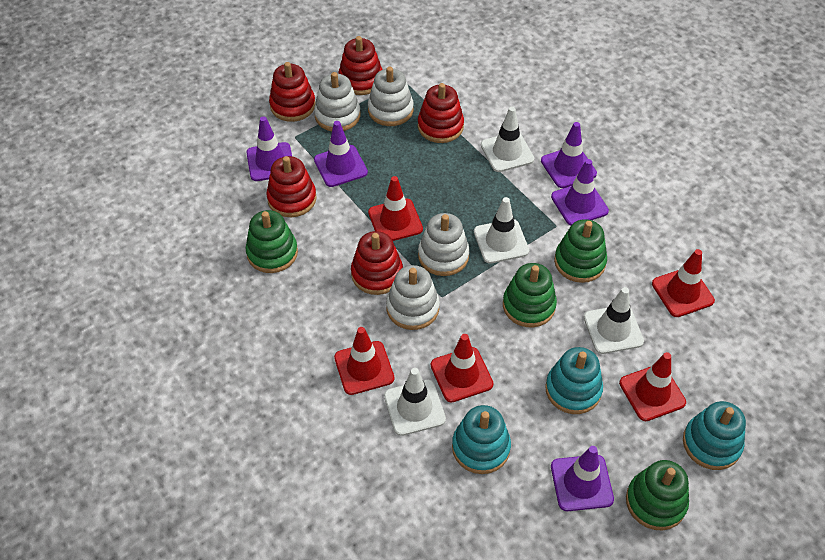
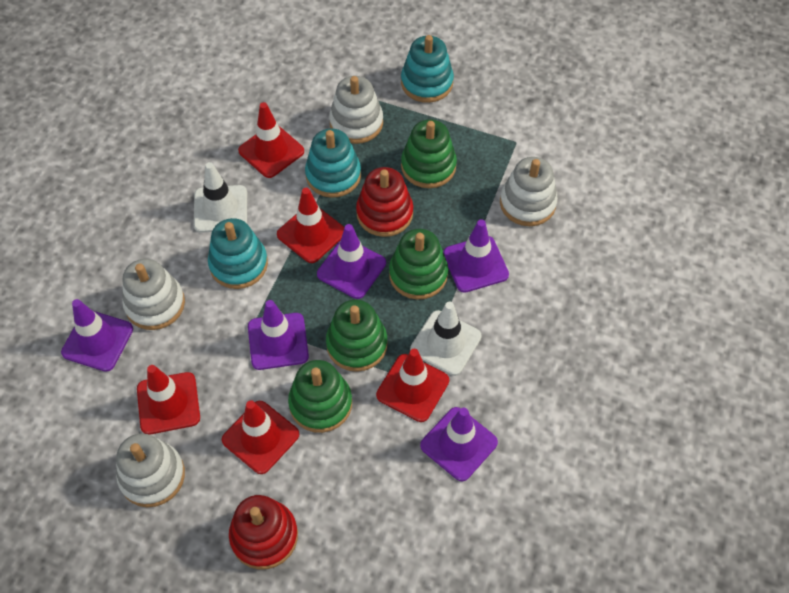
red stacking toy: [266,156,317,217] [269,62,316,122] [338,36,383,95] [351,231,403,295] [418,83,464,143] = 5 -> [229,495,298,569] [356,167,413,237] = 2
white traffic cone: [384,368,446,436] [474,197,529,264] [481,107,534,172] [584,287,644,354] = 4 -> [194,162,247,233] [410,302,482,376] = 2

